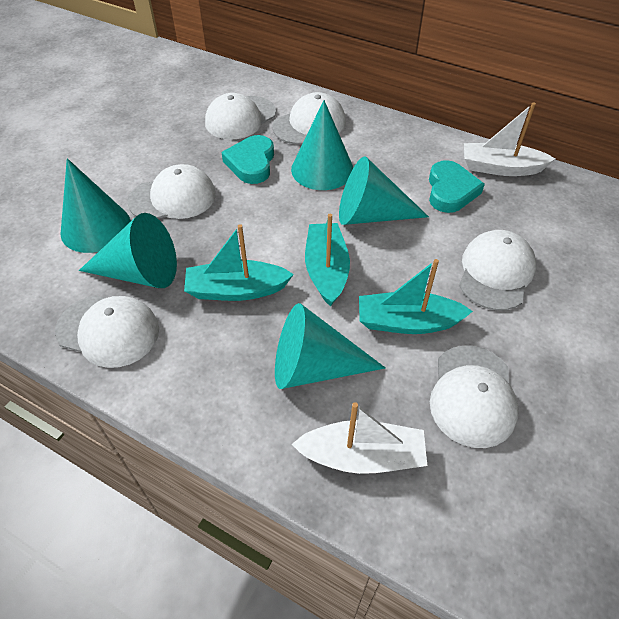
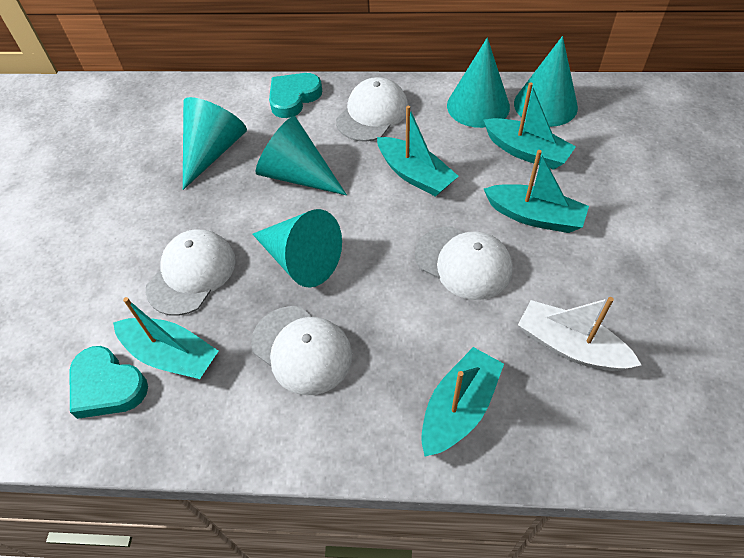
turquoise boat: [184,224,294,301] [305,214,350,307] [359,259,473,334] = 3 -> [113,297,218,379] [377,106,459,197] [421,347,504,457] [483,82,576,170] [484,150,589,233] = 5
white boat: [291,402,427,474] [464,102,555,176] = 2 -> [518,297,641,371] = 1
white cap: [55,295,159,368] [127,164,216,219] [205,93,276,140] [272,92,346,144] [430,345,519,448] [459,230,536,310] = 6 -> [146,230,236,316] [251,306,352,395] [336,77,408,142] [415,226,513,300] = 4

